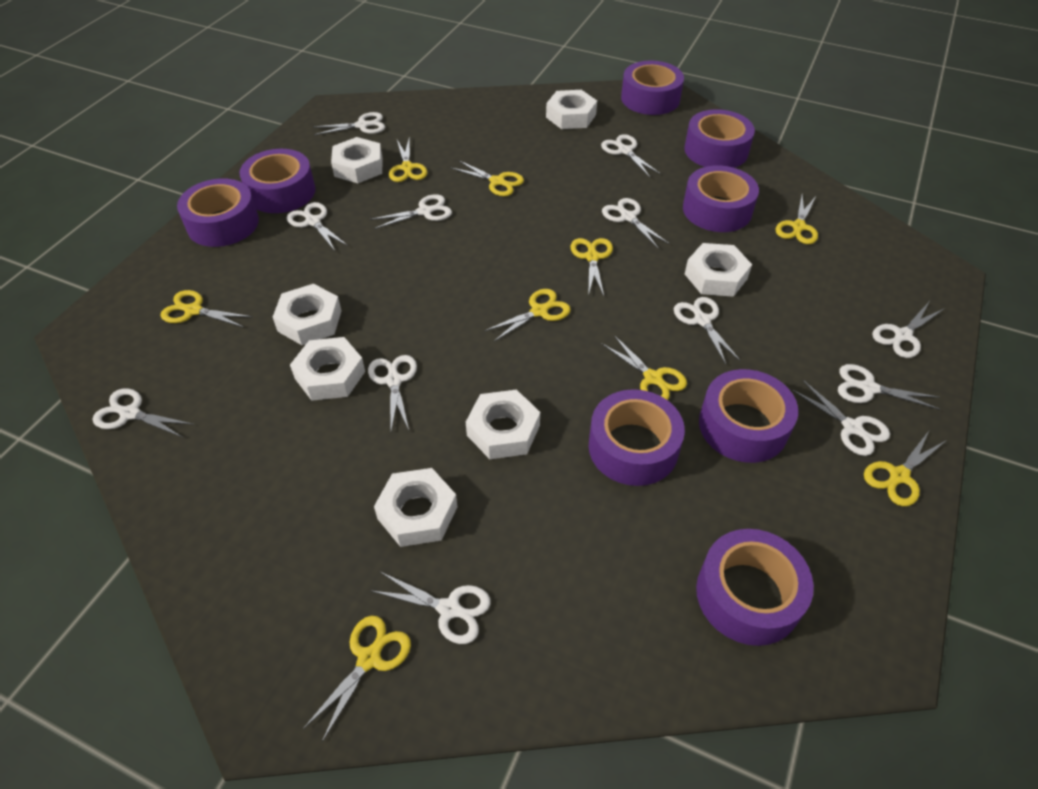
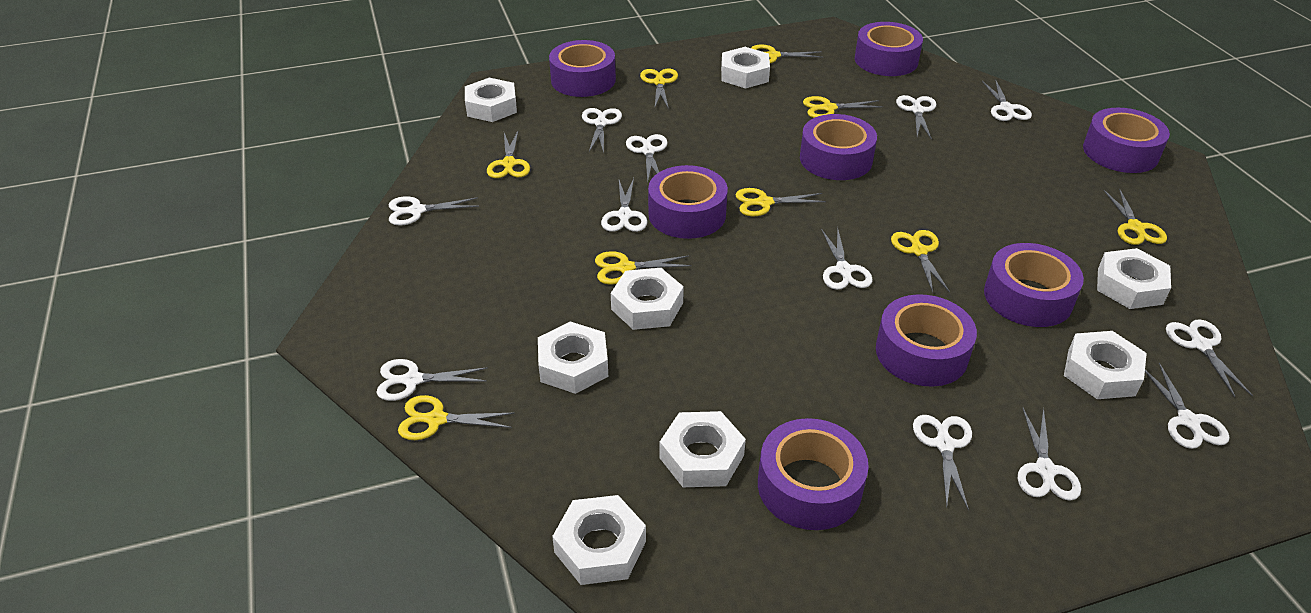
white nut: [273,284,342,345] [290,337,365,401] [331,137,383,183] [374,468,457,547] [466,389,540,459] [546,90,597,129] [685,243,752,297] = 7 -> [465,78,517,122] [538,322,608,394] [552,495,646,585] [611,268,684,330] [660,411,746,487] [721,47,770,89] [1064,331,1147,399] [1097,248,1171,309] = 8

